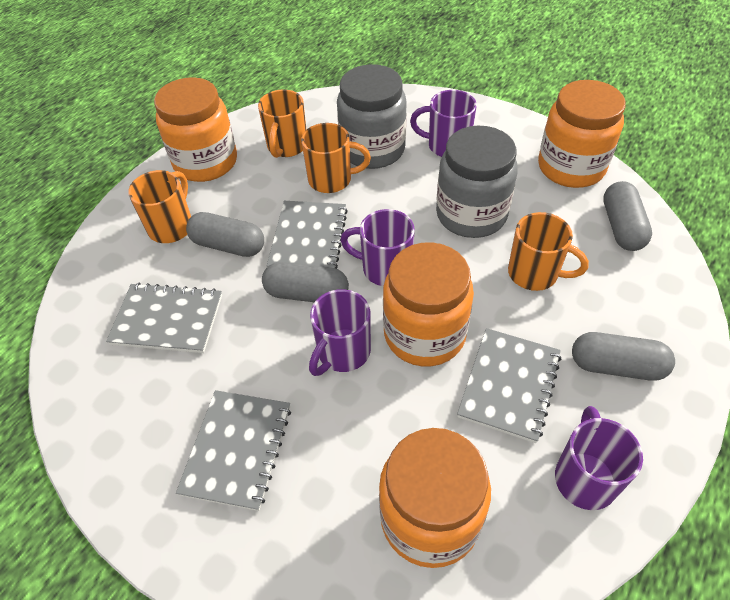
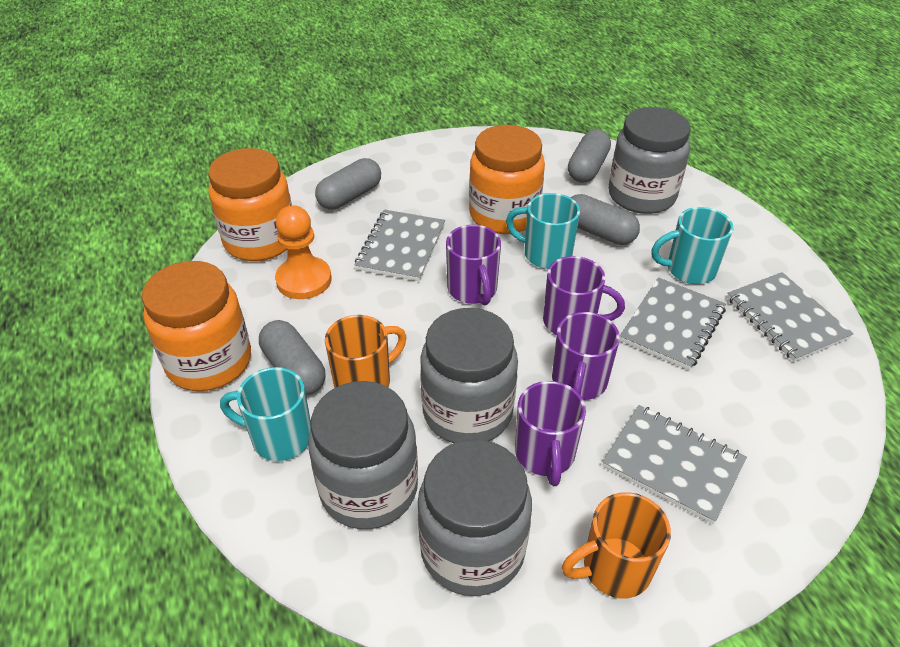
grey jar: [337,64,407,169] [436,126,518,238] = 2 -> [308,381,418,529] [418,439,532,596] [420,308,518,443] [608,107,691,214] = 4
orange jar: [154,77,237,182] [379,428,491,568] [383,242,474,366] [538,80,626,188] = 4 -> [142,261,251,391] [208,148,292,261] [469,125,545,234] = 3
orange mug: [128,170,191,243] [258,89,306,158] [301,123,371,193] [508,212,589,291] = 4 -> [325,315,407,388] [562,492,671,598] = 2
orange pawn: none = 0 -> [275,205,332,299] = 1
turquoise mug: none = 0 -> [220,367,311,461] [506,193,580,269] [651,207,733,284] = 3

